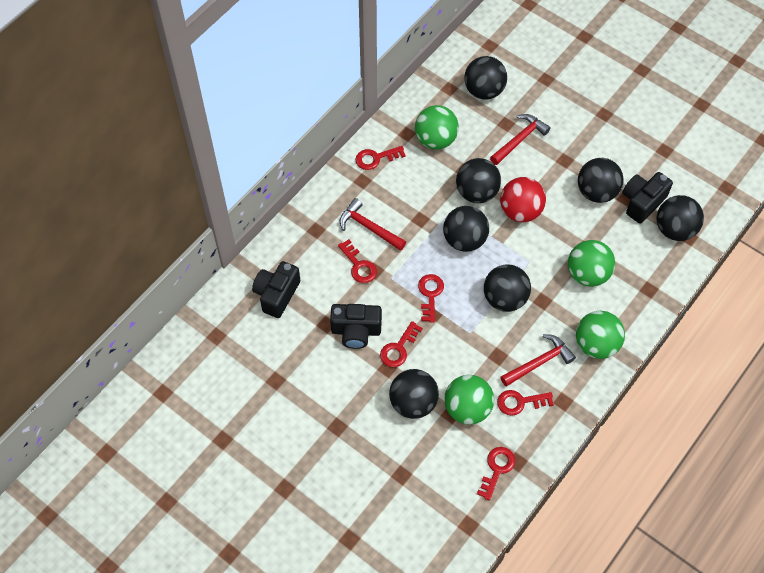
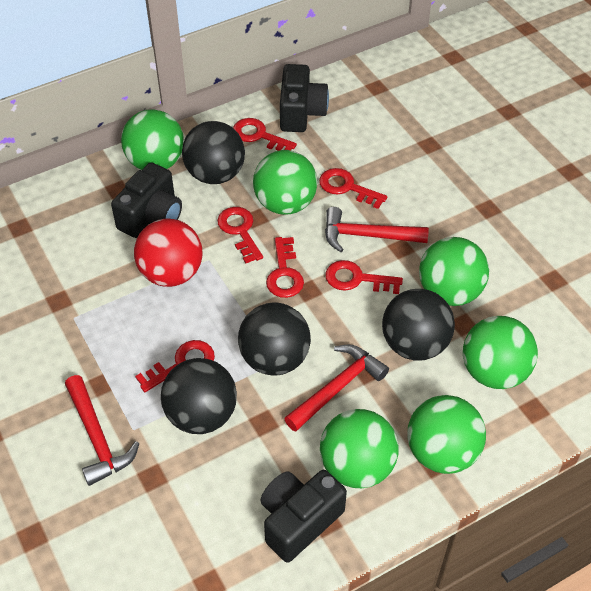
black ball: [389,369,439,419] [443,206,489,252] [456,158,501,203] [464,56,507,100] [484,264,531,312] [578,158,624,203] [657,195,704,241] = 7 -> [161,358,237,434] [182,121,245,184] [238,303,311,375] [382,289,455,361] = 4
green ball: [415,105,459,150] [444,375,494,425] [568,240,615,287] [576,311,625,359] = 4 -> [121,109,184,170] [253,150,317,215] [320,409,399,488] [407,395,486,474] [419,237,489,306] [463,316,538,389] = 6

